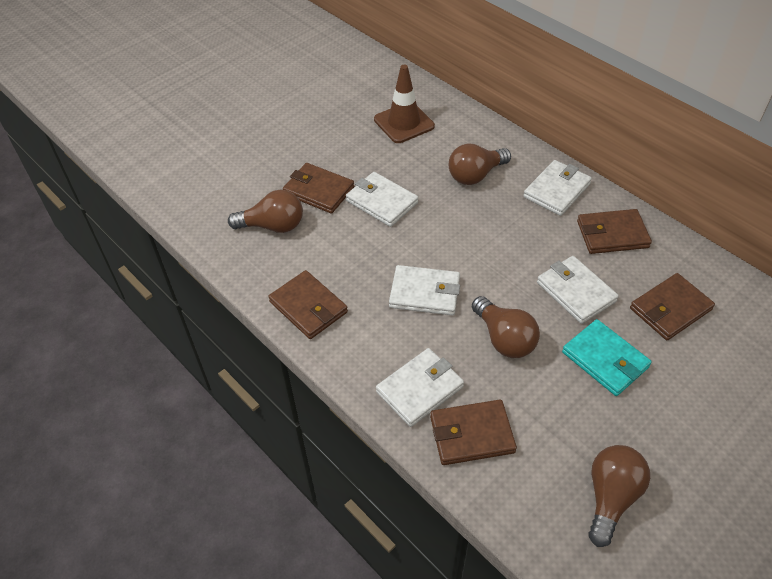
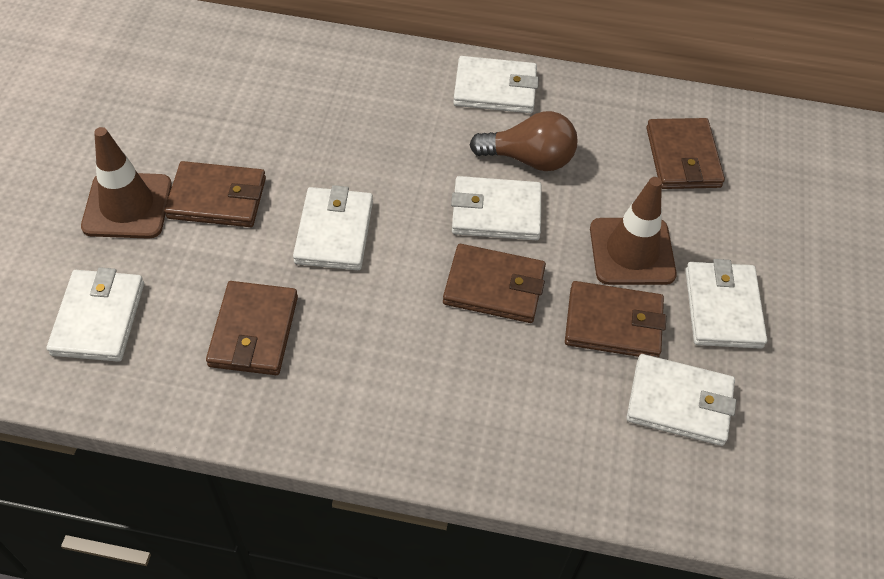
brown light bulb: [228,190,303,233] [449,144,511,185] [472,296,540,358] [588,445,650,547] = 4 -> [470,111,577,171] = 1
brown traffic cone: [374,65,435,143] = 1 -> [81,127,172,239] [590,177,677,285] = 2
turquoise wallet: [562,319,652,396] = 1 -> none = 0
white wallet: [346,172,418,227] [376,348,464,427] [389,265,460,316] [523,160,592,216] [537,256,619,324] = 5 -> [47,267,144,362] [293,185,373,270] [451,176,542,240] [453,56,539,113] [626,354,736,446] [685,259,767,349] = 6

